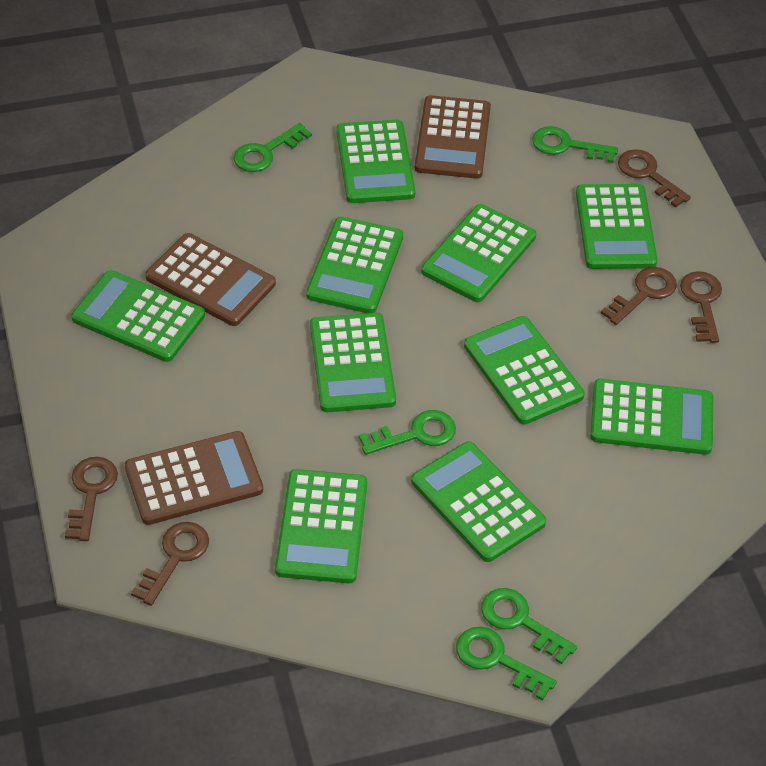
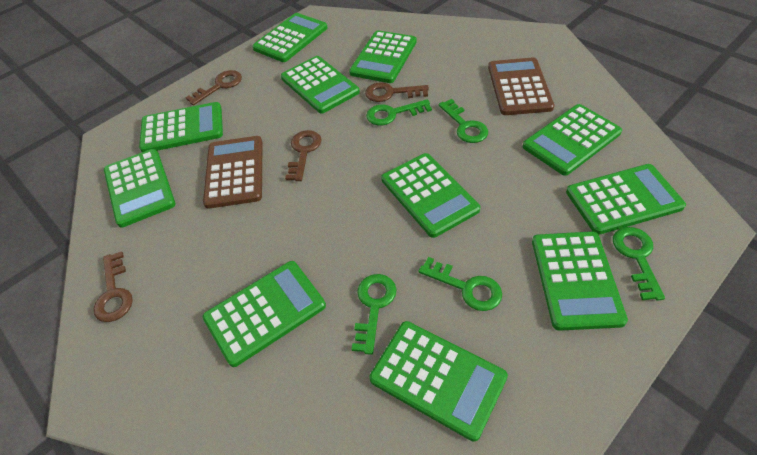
brown calculator: [125,431,263,525] [145,233,276,326] [415,95,491,179] = 3 -> [203,136,263,209] [488,57,554,115] = 2
brown key: [65,457,118,541] [131,522,209,606] [601,267,677,325] [618,149,691,208] [680,271,722,343] = 5 -> [94,251,133,322] [185,70,242,105] [285,130,322,181] [365,82,429,102] = 4
green calculator: [71,270,205,362] [275,469,367,583] [306,216,403,313] [310,313,396,412] [336,120,416,203] [411,441,546,562] [421,204,536,302] [464,316,585,425] [576,184,657,269] [590,379,713,455] = 10 -> [104,149,176,228] [139,102,223,152] [202,261,326,367] [252,13,328,62] [281,56,360,114] [349,30,417,83] [369,321,508,442] [381,153,480,238] [523,104,622,176] [532,231,628,331] [566,164,686,235] = 11

